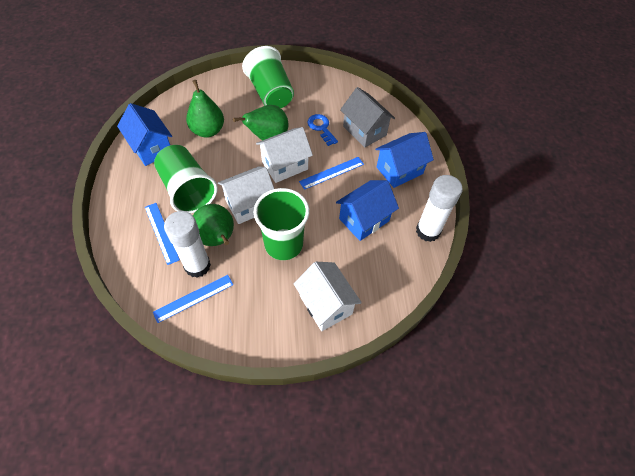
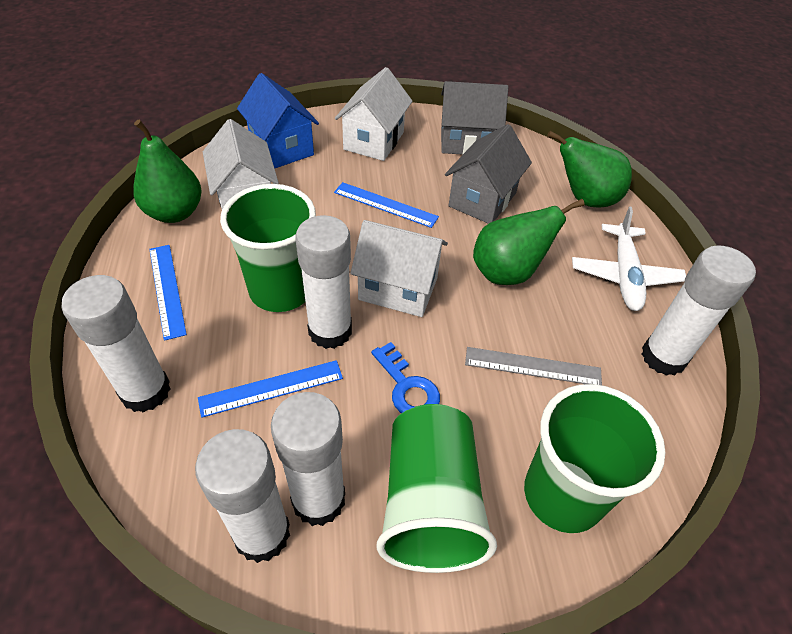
blue house: [117,103,172,166] [336,180,399,241] [375,132,434,188] = 3 -> [237,73,319,169] = 1
grey house: [340,87,395,148] = 1 -> [441,81,508,154] [445,124,532,224] = 2
grey ruler: none = 0 -> [465,347,602,385] = 1
white glue stick: [164,211,211,278] [416,175,463,242] = 2 -> [61,275,170,413] [195,429,290,563] [271,392,345,526] [295,215,352,349] [642,245,756,376] = 5
white plane: none = 0 -> [572,207,686,311] = 1

